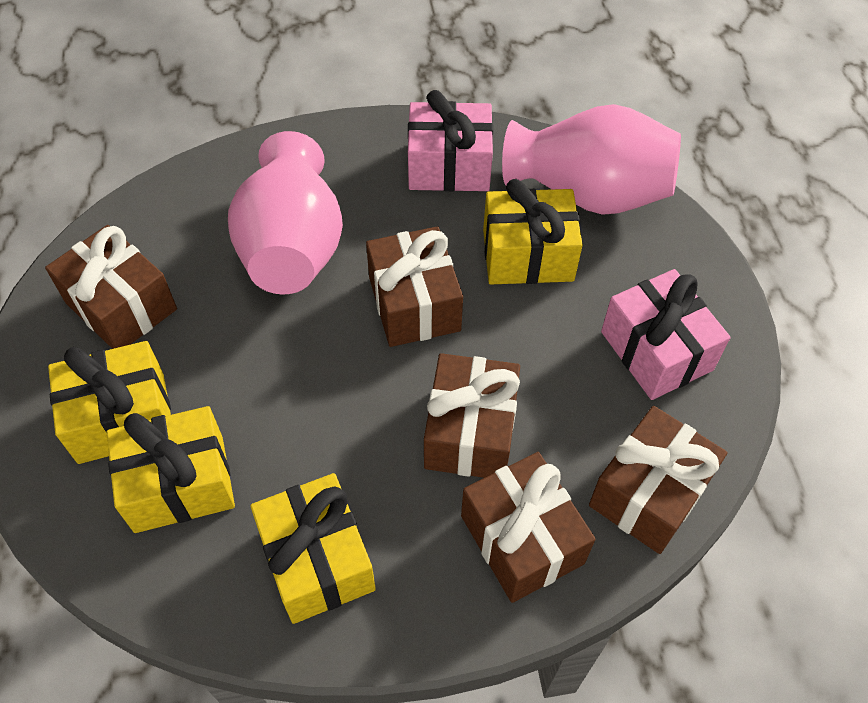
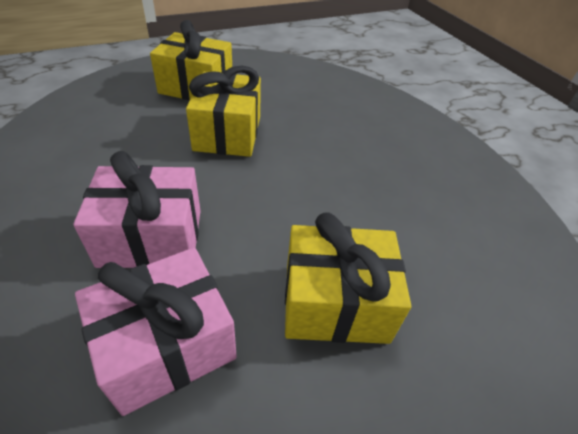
brown gift: [45,225,177,349] [366,226,463,347] [424,353,520,478] [461,452,596,603] [589,406,727,554] = 5 -> none = 0
pink vase: [228,131,343,295] [502,104,681,215] = 2 -> none = 0
yellow gift: [48,341,171,464] [107,406,235,533] [250,473,376,624] [483,179,583,284] = 4 -> [150,20,232,100] [186,65,261,157] [285,212,411,344] = 3

